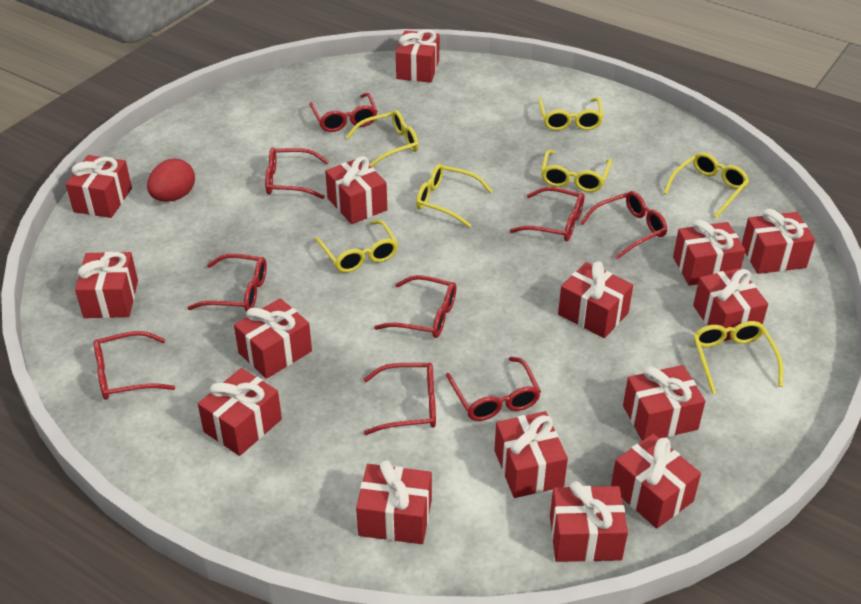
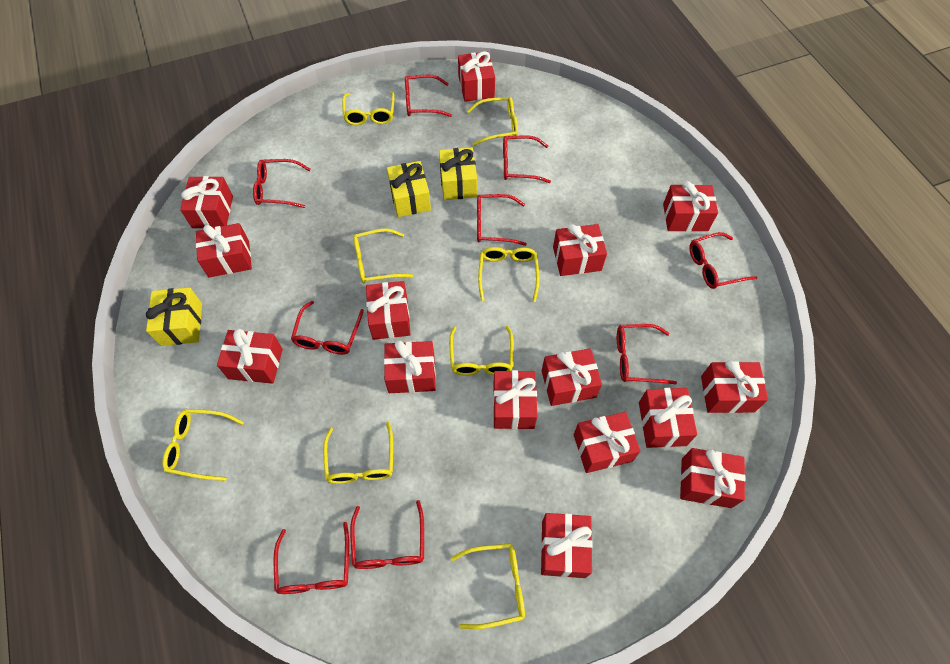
red egg: [147,159,195,202] = 1 -> none = 0
yellow gift: none = 0 -> [146,287,202,346] [387,161,431,217] [439,147,477,200] = 3
yellow glasses: [315,220,398,273] [346,110,419,167] [416,164,493,227] [538,97,603,131] [541,150,612,192] [664,152,749,219] [693,321,783,394] = 7 -> [162,409,244,481] [323,422,393,484] [342,91,395,125] [353,229,413,283] [449,326,514,376] [451,543,525,629] [467,97,518,146] [478,247,539,302] = 8

